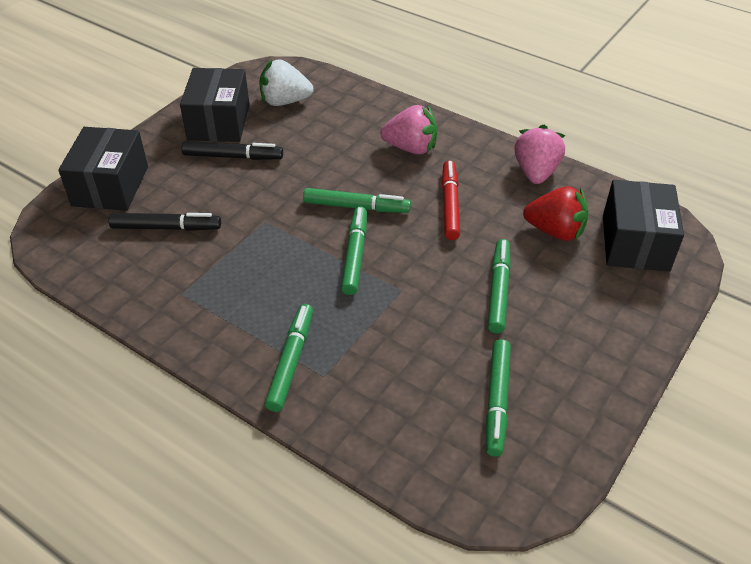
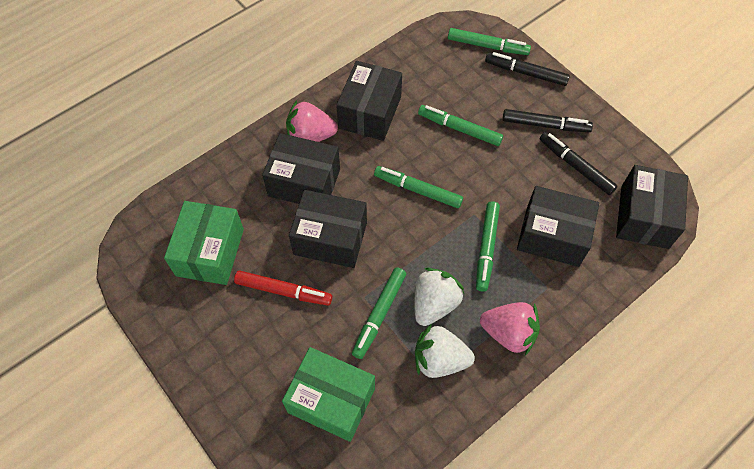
black box: [58,127,148,211] [180,68,250,142] [603,180,684,272] = 3 -> [262,133,340,204] [289,190,367,268] [336,61,402,141] [517,186,599,267] [616,165,688,249] = 5
black marker: [108,213,221,231] [181,141,283,160] = 2 -> [485,52,570,86] [502,109,593,132] [540,132,618,195] = 3
green box: none = 0 -> [164,201,244,285] [282,347,375,442] = 2
red strawberry: [523,186,589,241] = 1 -> none = 0
white strawberry: [259,59,313,106] = 1 -> [415,268,464,326] [415,324,475,378] = 2

